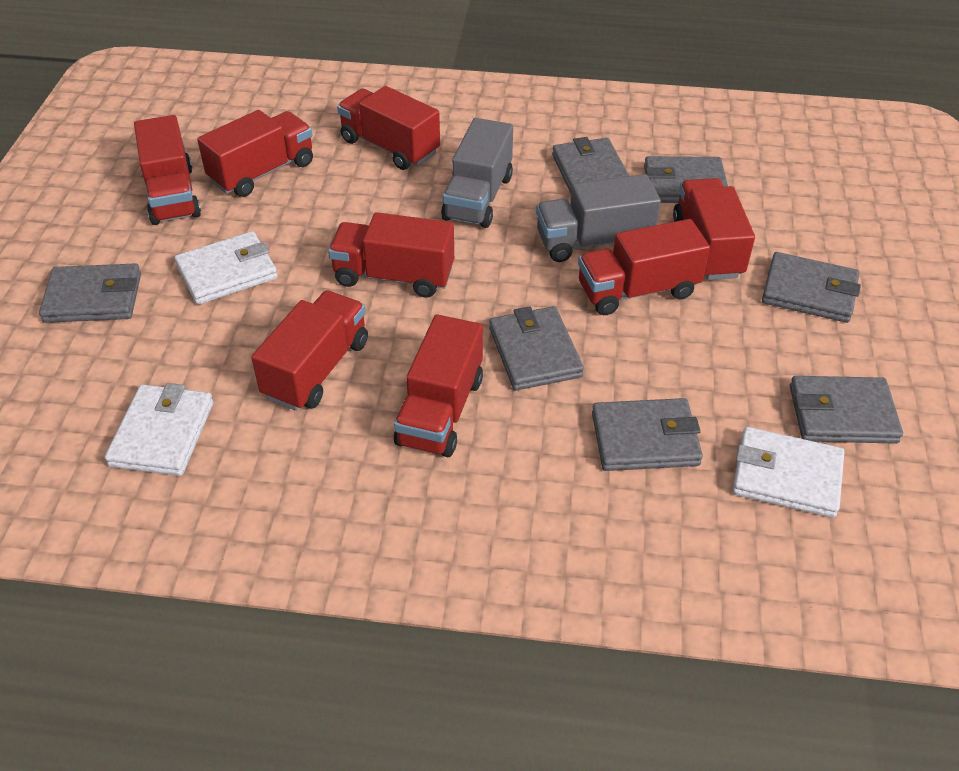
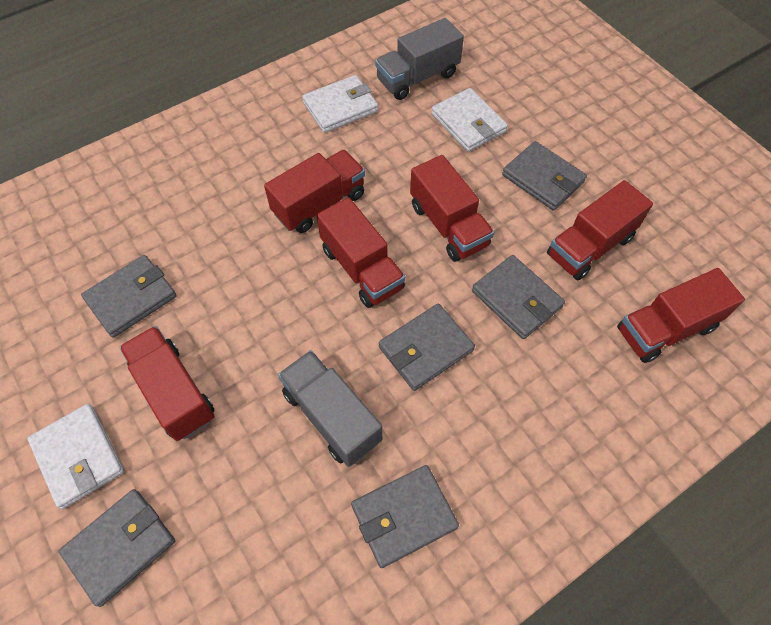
grey wallet: [39,263,141,323] [489,306,584,391] [552,137,629,193] [592,398,703,471] [644,156,728,203] [762,252,861,323] [790,376,903,444] = 7 -> [58,489,175,607] [81,255,177,338] [351,465,459,568] [379,304,475,391] [472,255,565,339] [502,141,587,211] = 6
red truck: [134,115,201,225] [197,110,313,197] [251,290,368,411] [328,212,454,298] [337,86,440,170] [394,314,483,457] [578,219,710,315] [673,178,755,280] = 8 -> [119,326,215,441] [264,150,365,233] [317,197,405,308] [410,155,494,262] [547,180,653,280] [617,268,745,363] = 6

